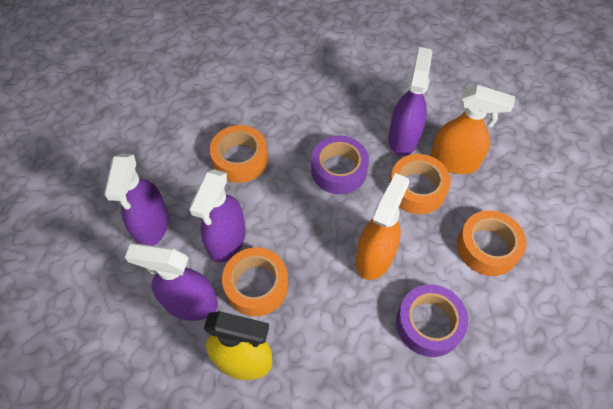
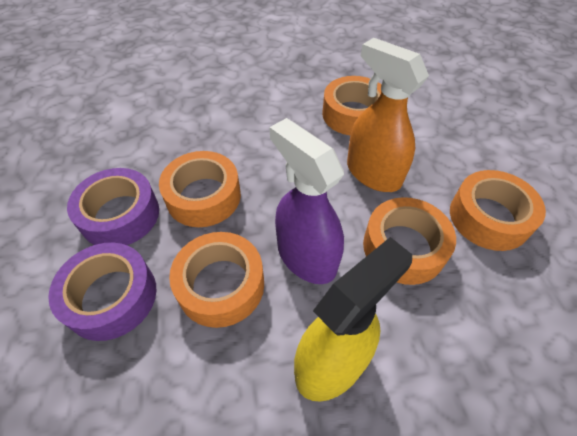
orange spray bottle: [356,173,409,280] [430,85,515,174] = 2 -> [347,38,429,192] = 1
orange tape: [210,125,268,183] [222,247,288,316] [389,154,451,214] [457,210,527,276] = 4 -> [159,151,241,227] [169,232,264,328] [322,76,382,135] [363,197,456,285] [450,170,546,251] = 5
purple spray bottle: [104,154,169,246] [125,243,218,321] [189,169,246,263] [388,47,432,156] = 4 -> [269,118,344,284] = 1

